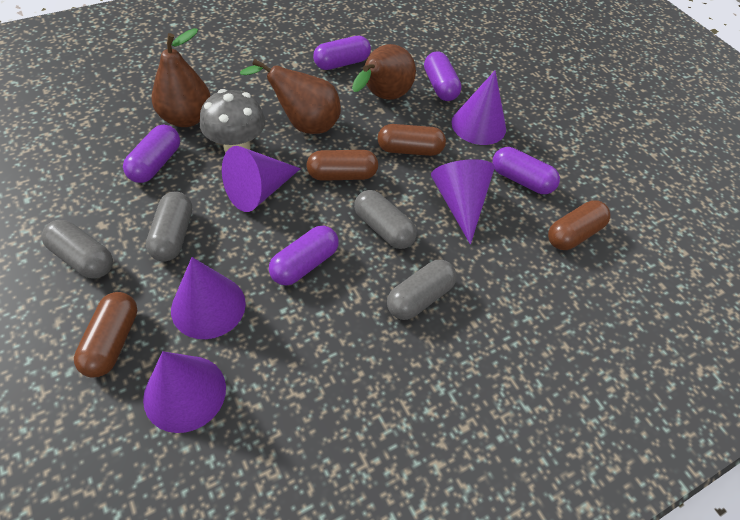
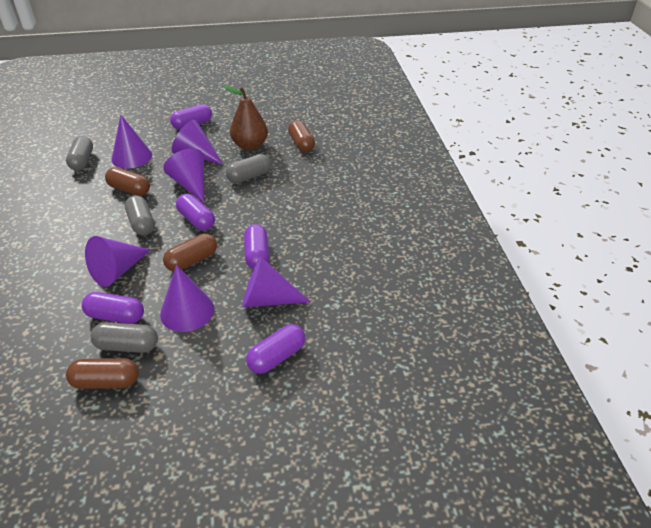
brown pear: [152,28,211,127] [240,59,341,134] [352,44,416,100] = 3 -> [224,86,268,151] = 1
grey mushroom: [200,89,266,153] = 1 -> none = 0
purple cone: [143,351,226,433] [171,257,246,339] [222,146,301,212] [431,159,495,245] [451,71,506,145] = 5 -> [85,236,150,287] [112,115,152,168] [160,265,214,332] [163,148,204,203] [172,120,223,164] [242,256,311,307] = 6

